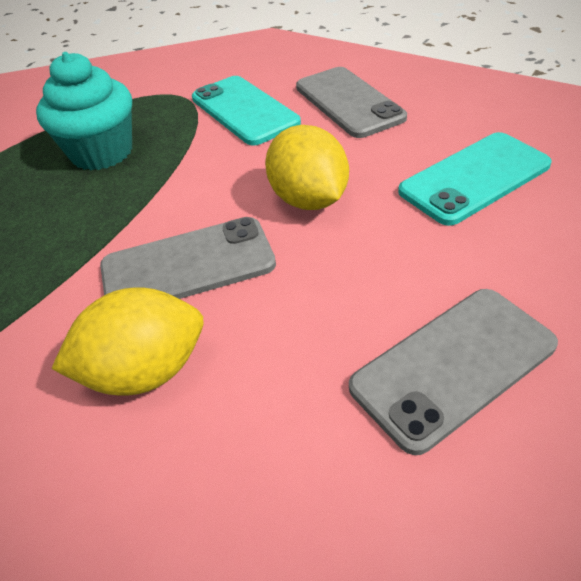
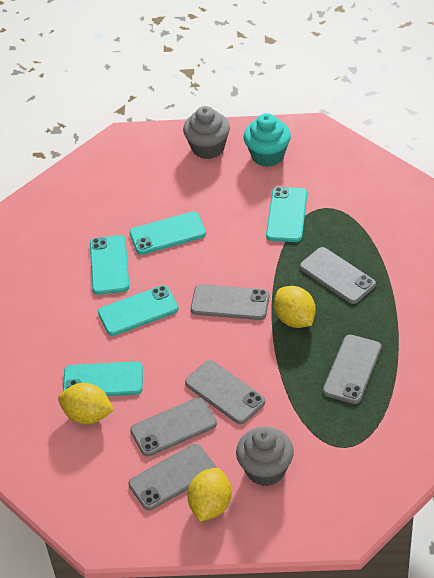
grey cupcake: none = 0 -> [183,106,230,159] [236,426,294,486] = 2
grey phone: [100,217,276,299] [296,67,407,138] [349,289,558,455] = 3 -> [128,444,216,510] [130,397,217,457] [185,360,265,424] [191,284,270,320] [300,247,376,304] [323,335,382,404] = 6
turquoise phone: [192,76,301,146] [398,132,552,226] = 2 -> [63,361,143,396] [90,235,129,295] [98,285,179,336] [129,211,206,255] [266,187,307,242] = 5
yellow lemon: [51,287,204,396] [265,125,349,210] = 2 -> [58,383,114,424] [187,468,232,522] [274,286,316,328] = 3

